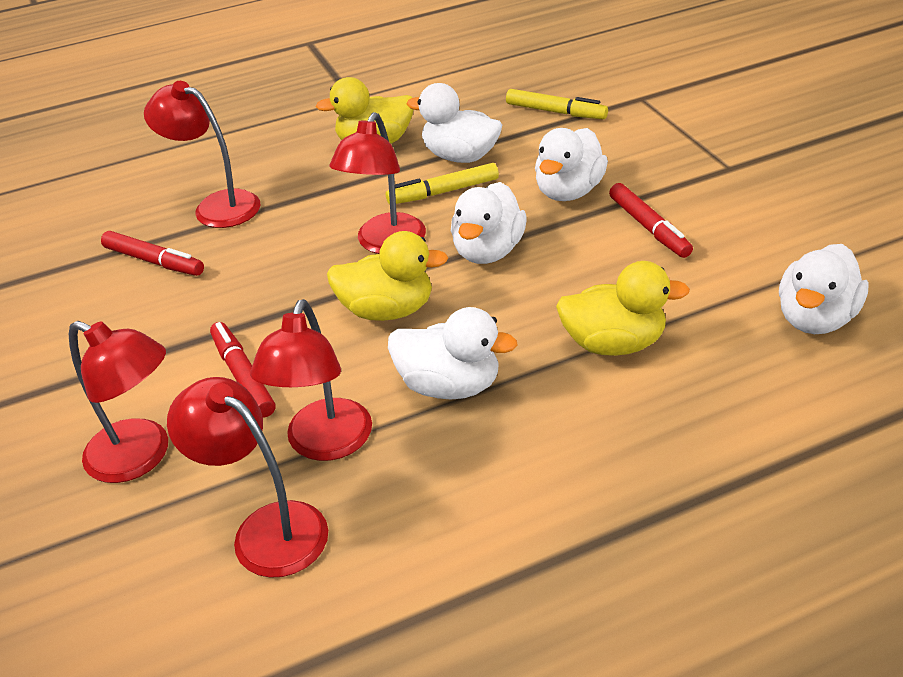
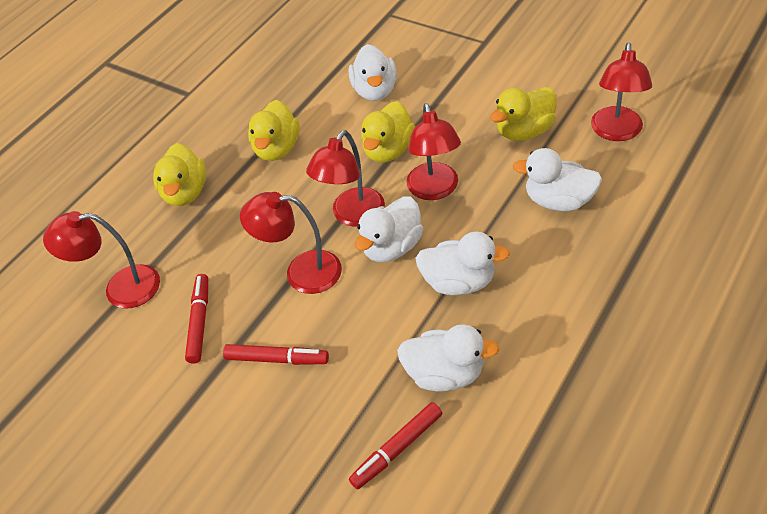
yellow duck: [316,77,414,144] [327,231,448,321] [556,261,690,356] = 3 -> [153,143,206,206] [248,100,300,161] [361,101,415,162] [490,87,557,141] = 4
yellow marker: [386,163,499,205] [506,89,608,119] = 2 -> none = 0

